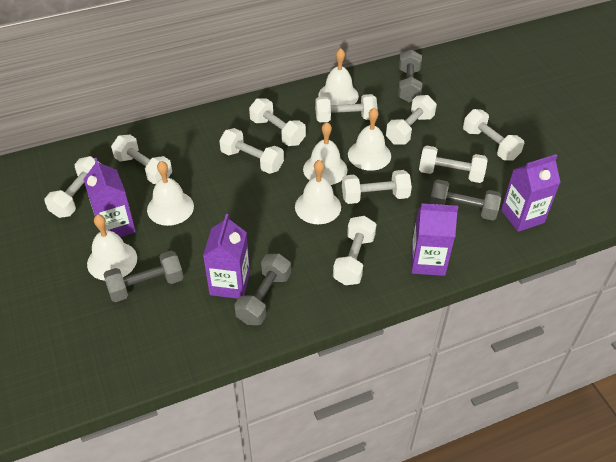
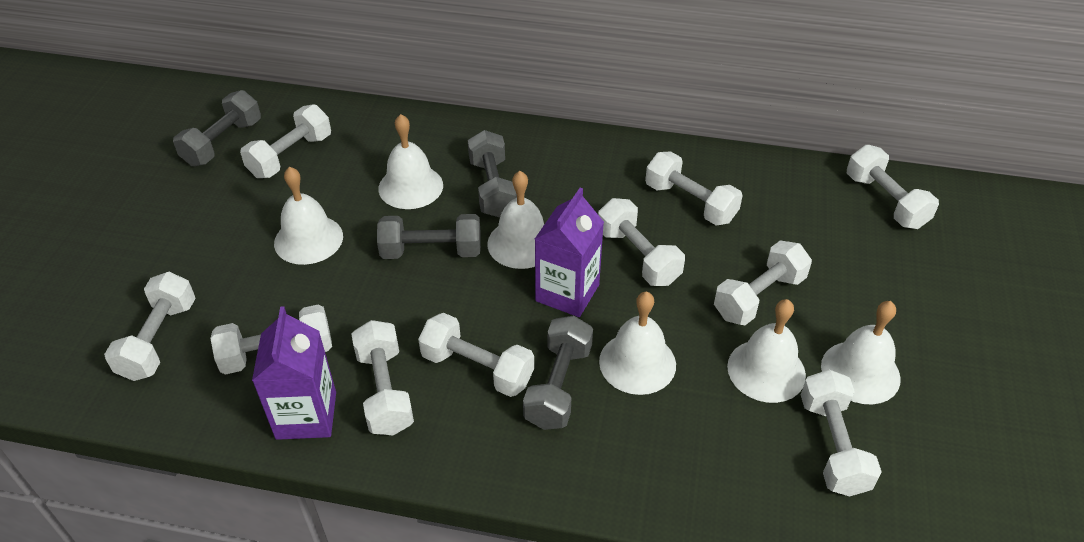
purple carton: [83,158,136,237] [203,214,250,299] [411,203,458,276] [501,154,561,232] = 4 -> [252,307,336,440] [535,188,604,317] = 2

